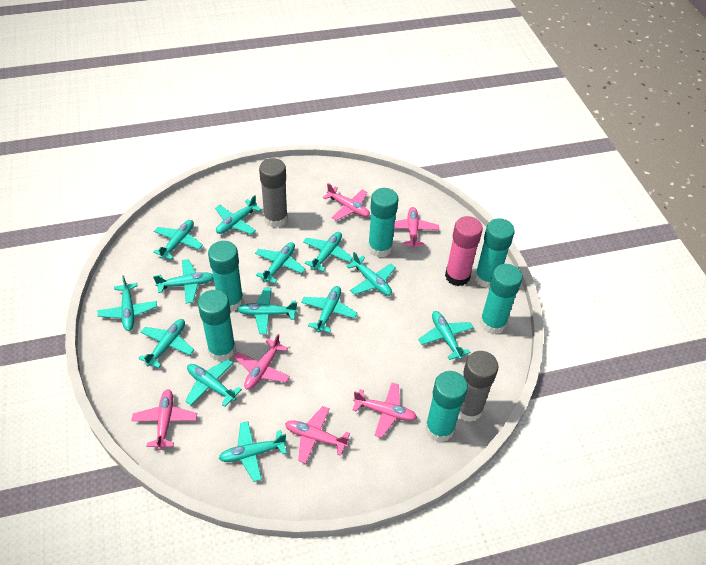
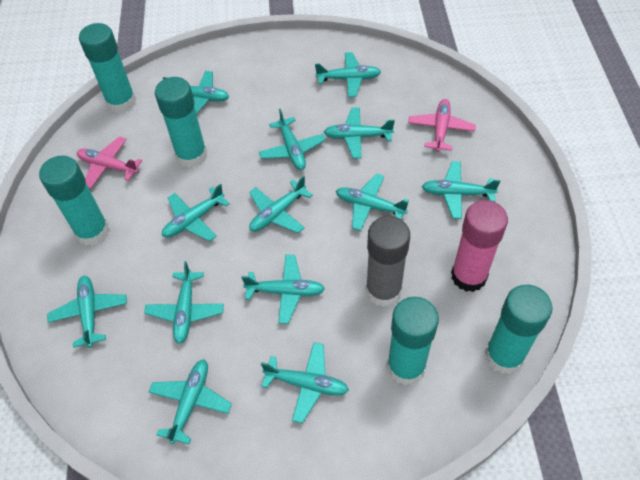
grey glue stick: [259,158,288,228] [459,351,499,422] = 2 -> [366,216,410,307] = 1
pink plane: [131,389,197,450] [234,334,290,390] [285,406,350,464] [323,183,370,221] [353,383,417,438] [394,207,439,248] = 6 -> [77,136,142,189] [408,99,476,152] = 2
turquoise glue stick: [198,290,236,362] [208,241,243,312] [368,188,398,257] [425,371,468,442] [474,218,515,288] [480,264,522,334] = 6 -> [39,156,110,246] [79,23,136,113] [155,77,207,168] [387,297,439,385] [485,285,553,374] = 5

